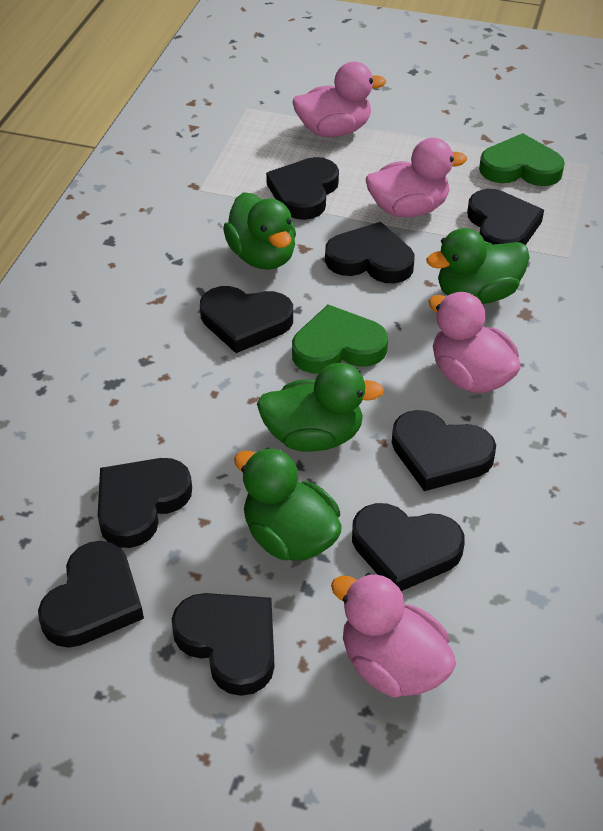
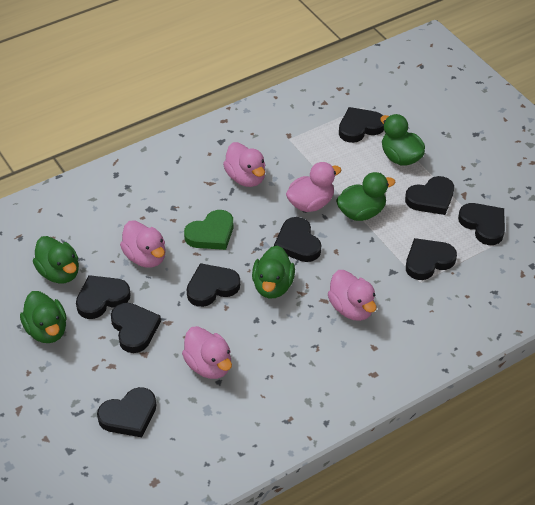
green duck: [223,192,296,270] [234,448,342,561] [257,363,384,452] [426,228,530,304] = 4 -> [20,291,67,343] [33,236,79,284] [252,245,295,299] [336,172,396,221] [380,114,425,166] = 5
green heart: [292,305,388,374] [479,133,565,186] = 2 -> [184,210,234,250] = 1
pink duck: [293,62,386,137] [331,573,456,698] [366,138,467,217] [429,292,521,393] = 4 -> [120,220,166,268] [182,326,232,379] [223,142,265,187] [286,162,341,212] [328,270,377,321] = 5

